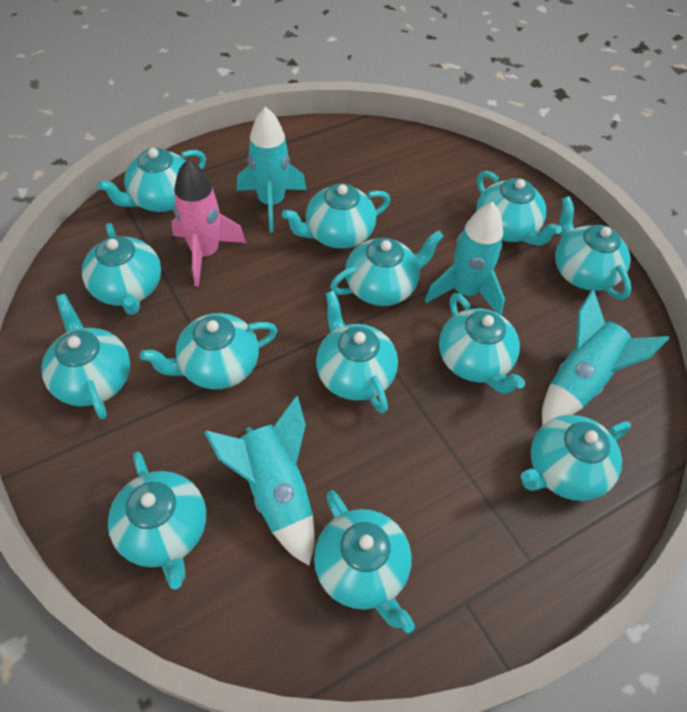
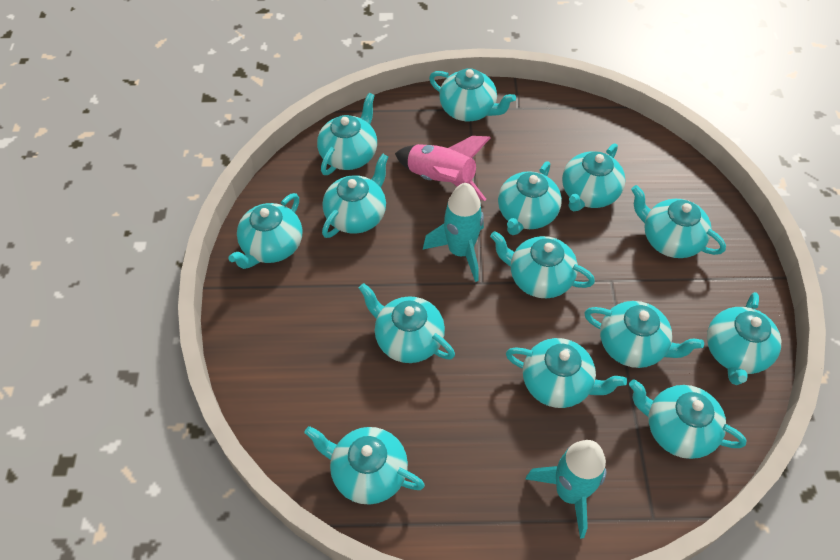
turquoise rocket: [204,396,315,566] [237,107,306,233] [425,202,505,315] [542,290,669,426] = 4 -> [423,183,484,282] [526,440,606,539] = 2
turquoise teapot: [41,294,130,419] [82,223,161,315] [97,148,206,212] [108,451,206,589] [140,313,278,389] [282,183,390,249] [314,490,415,633] [316,291,398,413] [330,230,444,306] [439,293,525,394] [476,170,562,246] [521,415,631,501] [555,196,631,300] = 13 -> [228,193,302,269] [304,426,425,505] [317,93,377,175] [322,154,389,238] [359,283,455,363] [429,68,516,121] [490,231,595,298] [498,161,562,235] [506,338,627,408] [562,143,626,211] [584,301,704,368] [629,379,747,459] [631,185,726,258] [707,292,781,385] = 14

